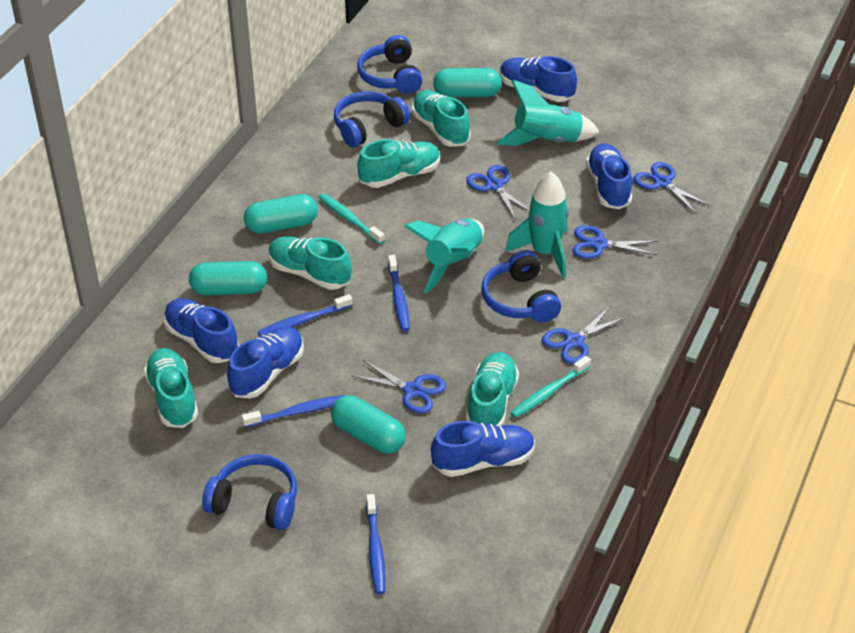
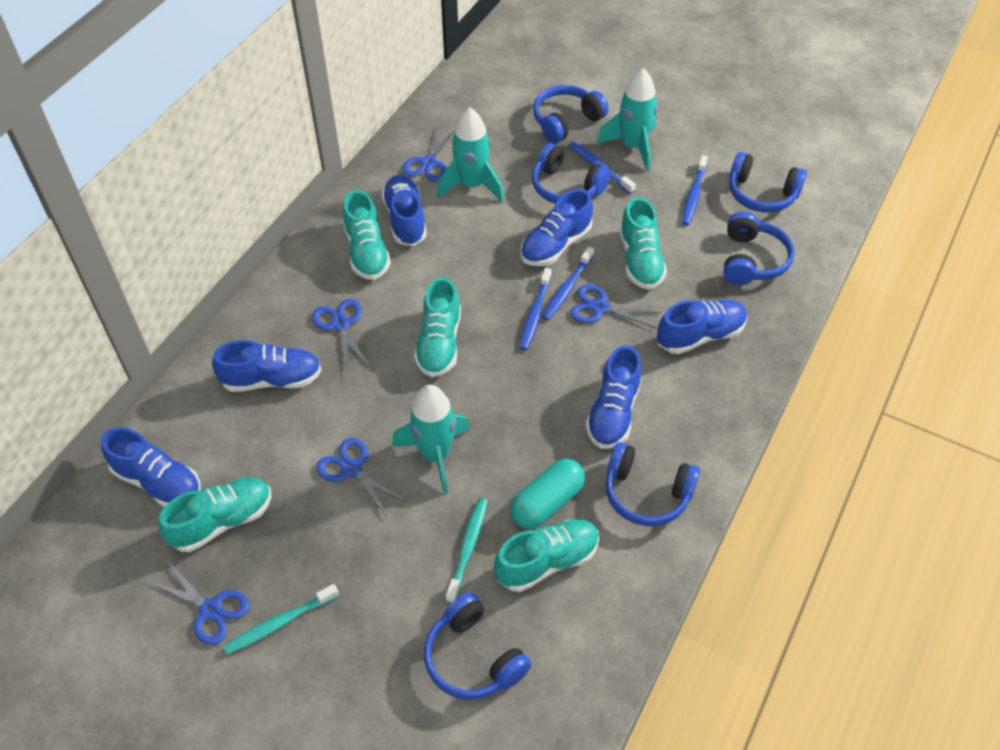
blue headphones: [202,454,297,530] [334,91,410,147] [357,35,422,94] [481,250,561,322] = 4 -> [424,593,531,700] [532,143,611,204] [533,85,608,143] [606,442,700,526] [723,212,795,285] [729,152,807,212] = 6
blue shoe: [164,298,239,363] [227,326,304,398] [431,421,535,477] [500,56,577,102] [586,144,632,209] = 5 -> [101,427,201,507] [212,340,322,392] [382,175,427,246] [521,189,593,266] [586,345,642,449] [657,300,748,354] = 6
turquoise capsule: [189,261,267,295] [244,194,318,234] [331,395,406,454] [433,68,502,97] = 4 -> [510,459,585,529] = 1

